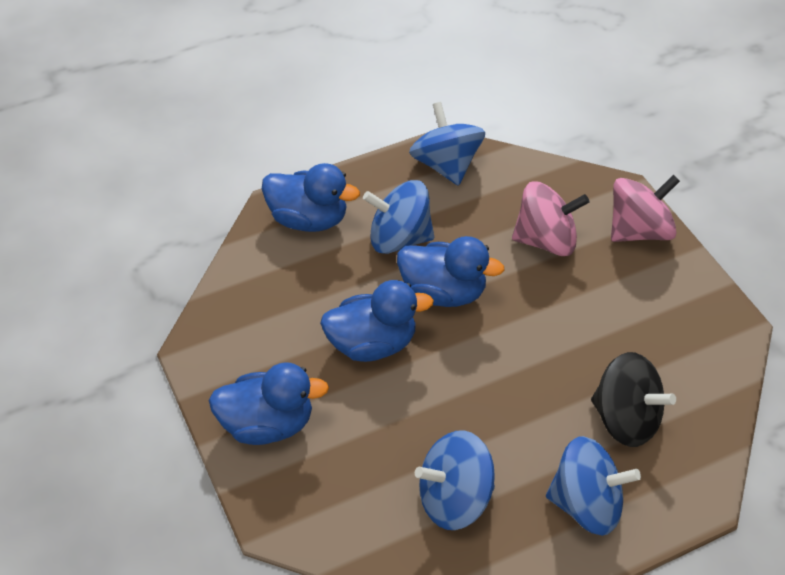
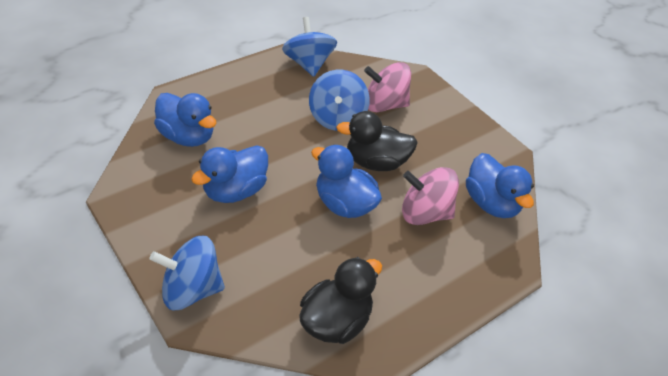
black duck: none = 0 -> [299,257,382,344] [336,111,418,171] = 2
black spinning top: [591,352,676,447] = 1 -> none = 0
blue spinning top: [363,180,434,254] [409,102,485,186] [415,430,495,530] [546,436,641,536] = 4 -> [149,236,225,310] [282,17,337,77] [309,70,370,131] = 3

